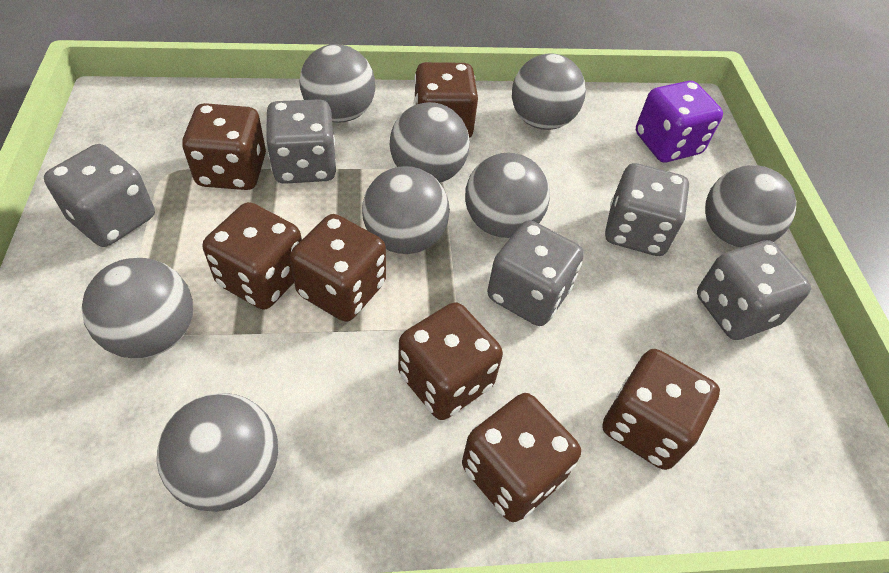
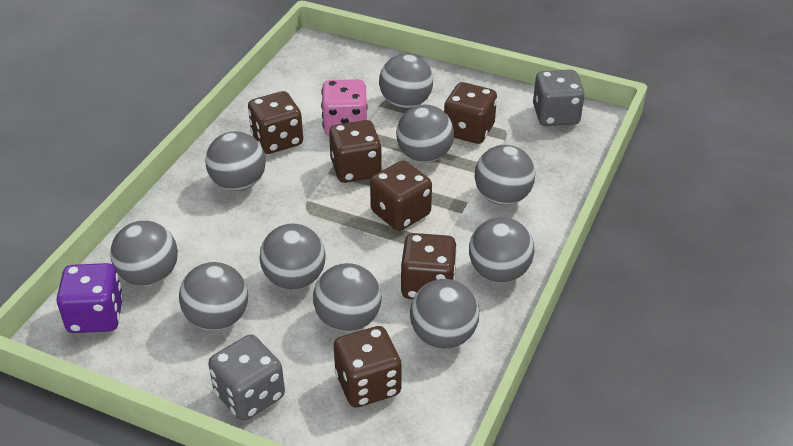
brown dice: [182,103,266,190] [203,202,302,310] [290,214,386,322] [398,302,503,420] [414,62,478,138] [462,393,581,522] [603,349,720,470] = 7 -> [248,91,303,154] [329,120,382,183] [334,326,402,408] [370,160,432,231] [401,233,457,299] [444,82,497,144] = 6
grey ball: [81,258,193,359] [157,393,278,512] [299,44,375,123] [362,166,450,254] [390,102,470,183] [465,152,550,238] [512,53,586,130] [705,165,796,248] = 8 -> [110,221,178,286] [179,262,248,330] [205,131,266,191] [259,224,326,289] [313,263,381,332] [379,54,433,109] [396,105,454,162] [410,279,479,348] [469,217,534,282] [475,145,535,205] = 10
grey dice: [44,144,155,247] [266,99,336,184] [487,220,584,326] [605,163,689,256] [697,240,811,340] = 5 -> [208,334,285,421] [533,70,585,126] = 2
pink dice: none = 0 -> [321,79,367,135] = 1

